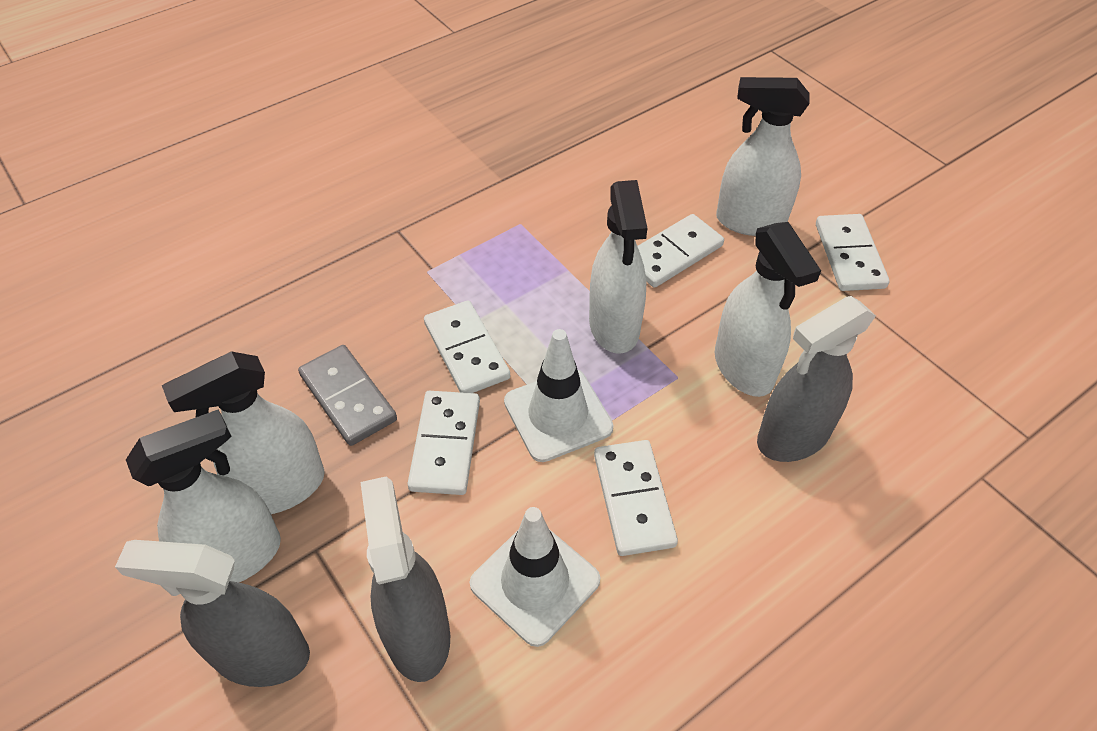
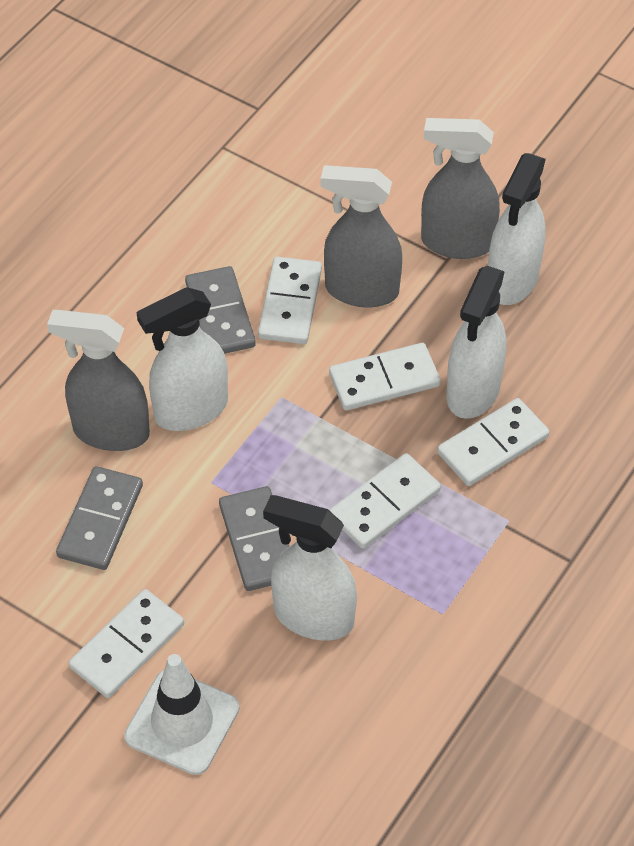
grey domino: [298,345,397,446] = 1 -> [56,466,143,570] [185,266,256,354] [219,486,289,591] = 3
white spray bottle: [126,410,281,583] [162,351,325,514] [589,180,647,354] [715,222,821,397] [716,77,810,236] = 5 -> [137,287,228,431] [263,495,357,640] [446,266,506,419] [488,153,546,305] = 4
white traffic cone: [470,507,600,647] [504,329,614,462] = 2 -> [124,654,240,775] = 1

